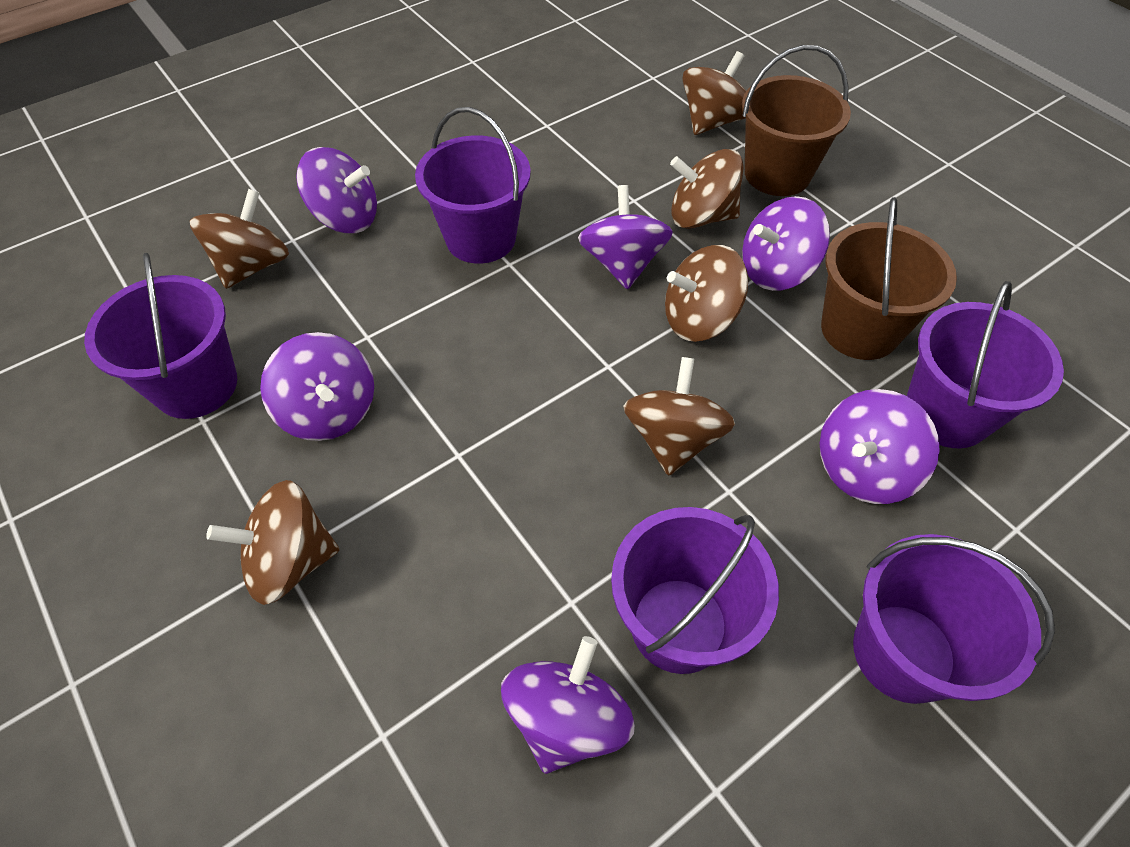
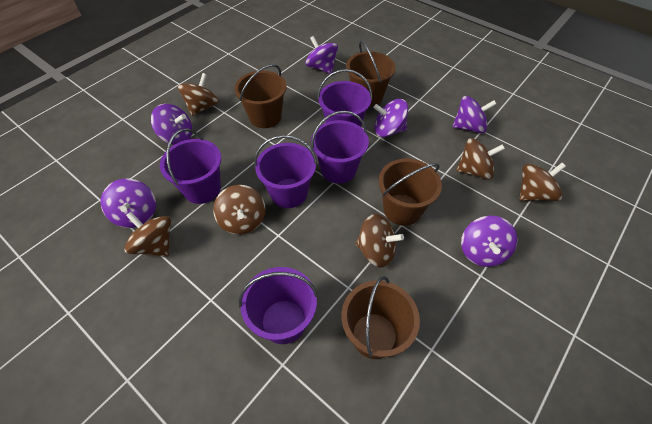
brown bucket: [742,45,851,196] [821,197,957,360] = 2 -> [235,64,287,128] [341,276,420,359] [346,40,396,107] [379,159,442,226] = 4

